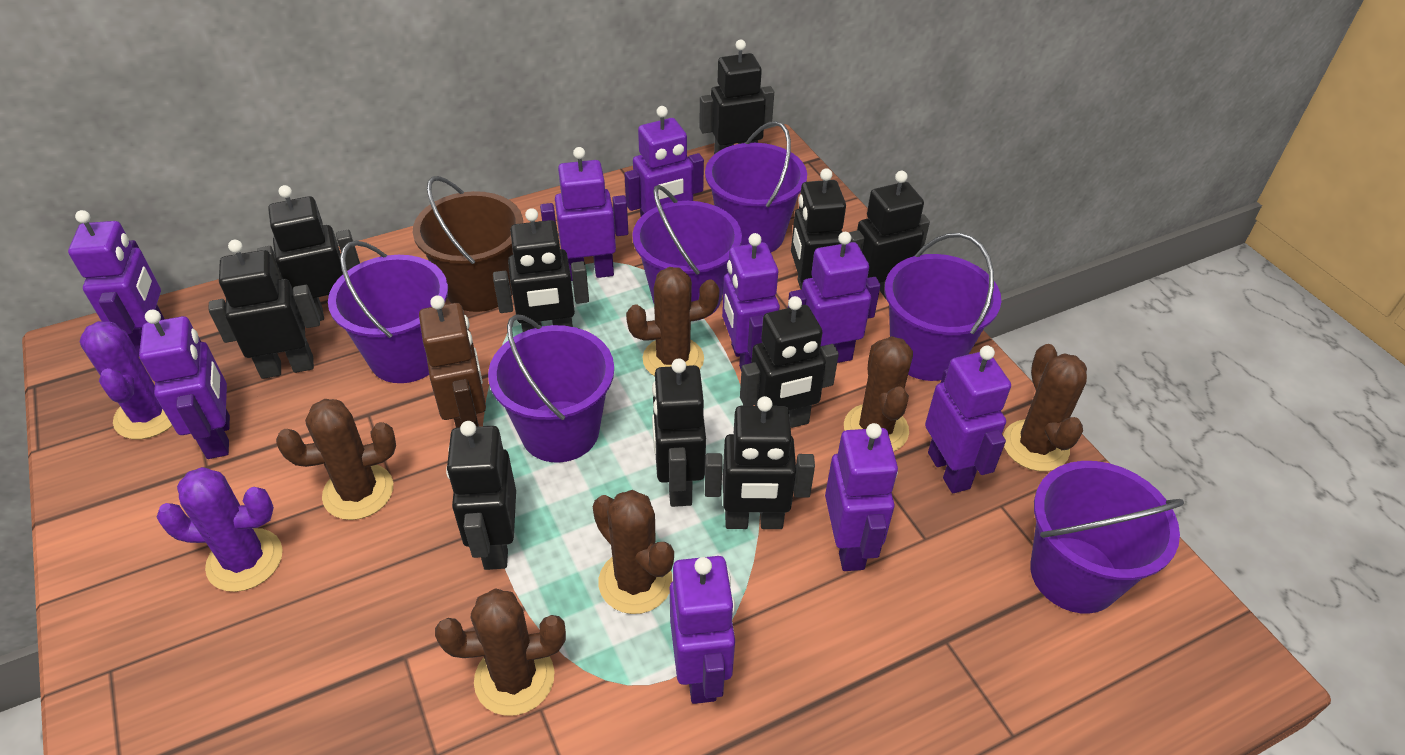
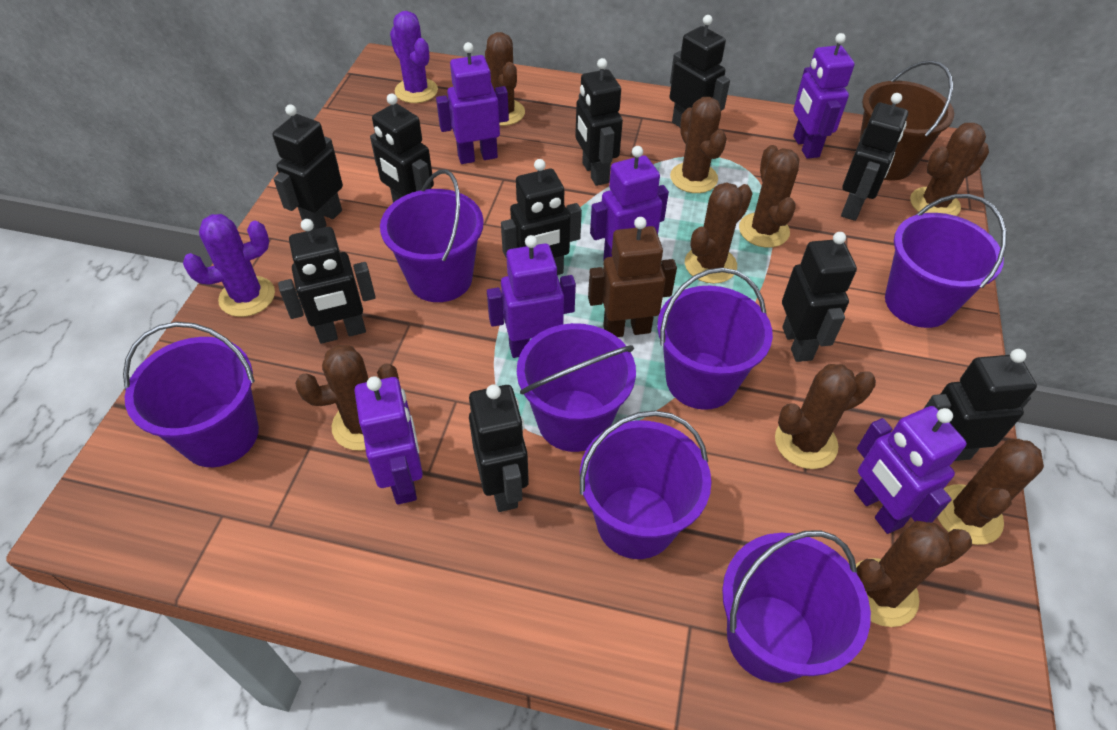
brown cactus: [276,399,396,520] [435,588,566,716] [593,490,674,614] [626,267,720,376] [844,336,913,452] [1003,344,1087,471] = 6 -> [295,345,399,451] [485,32,525,126] [670,97,727,193] [685,182,753,284] [739,145,799,248] [775,364,876,469] [856,521,972,627] [910,123,989,216] [937,439,1044,545] = 9
purple bucket: [328,241,448,383] [488,314,614,462] [632,185,742,321] [705,121,807,252] [884,233,1001,381] [1030,461,1184,614] = 6 -> [123,322,259,467] [380,169,484,302] [517,323,636,452] [580,410,711,559] [657,268,773,410] [722,530,871,683] [885,194,1007,328] = 7
purple robot: [68,210,165,357] [139,310,230,459] [540,147,628,281] [624,106,704,217] [670,556,735,704] [722,233,780,370] [788,232,881,363] [825,423,898,571] [925,346,1011,493] = 9 -> [354,376,423,505] [436,42,509,164] [487,235,576,358] [590,146,669,261] [793,33,855,159] [854,406,967,534] = 6

